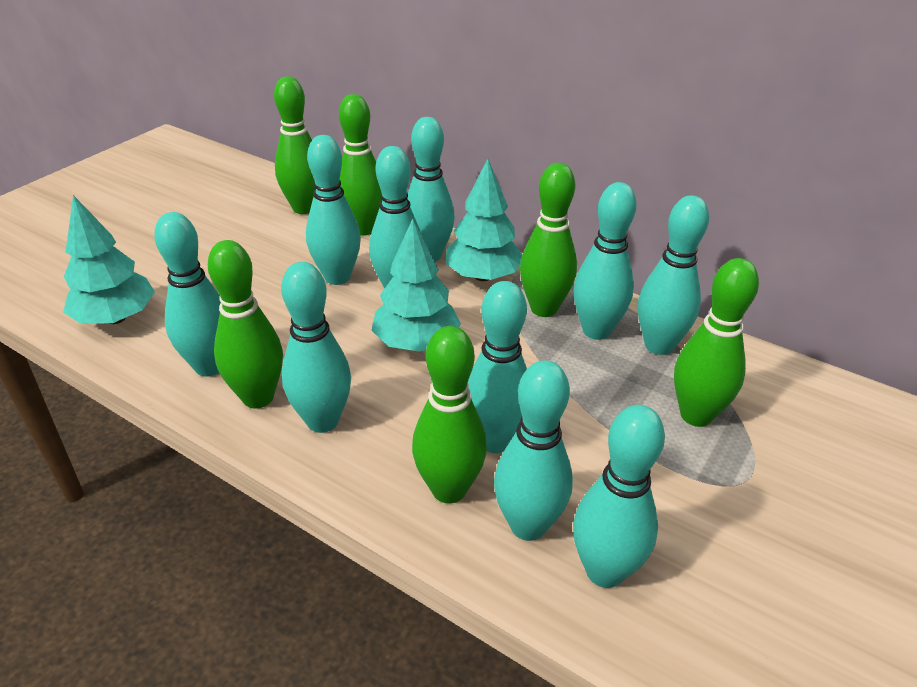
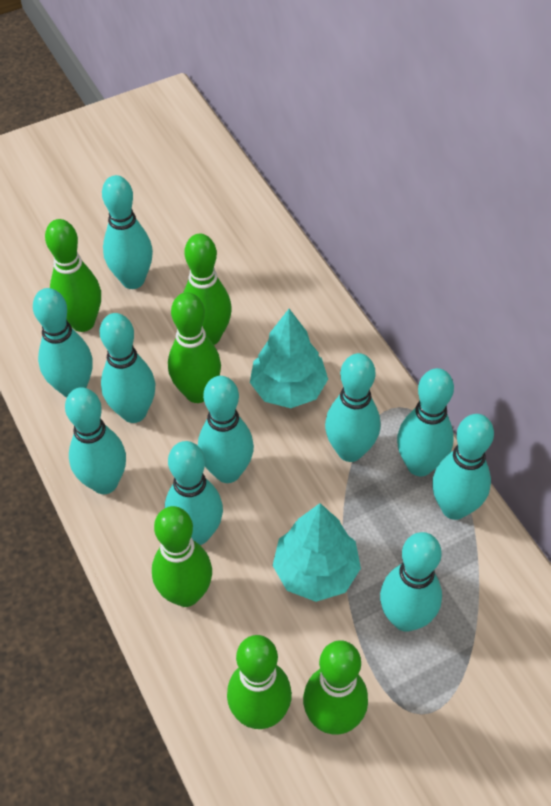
turquoise tree: [63,195,155,324] [371,219,461,352] [446,159,522,281] = 3 -> [250,309,328,408] [272,503,361,602] = 2

